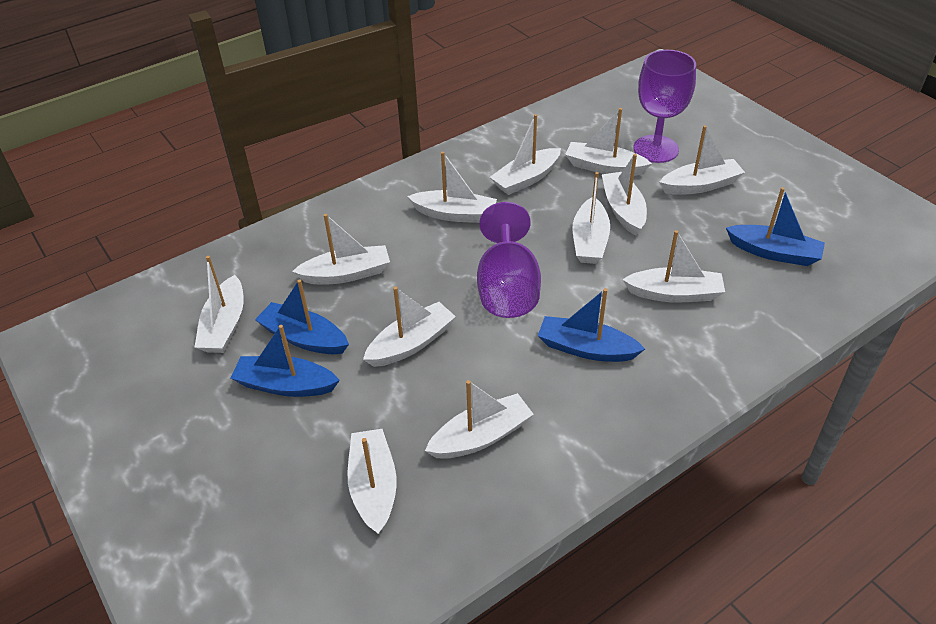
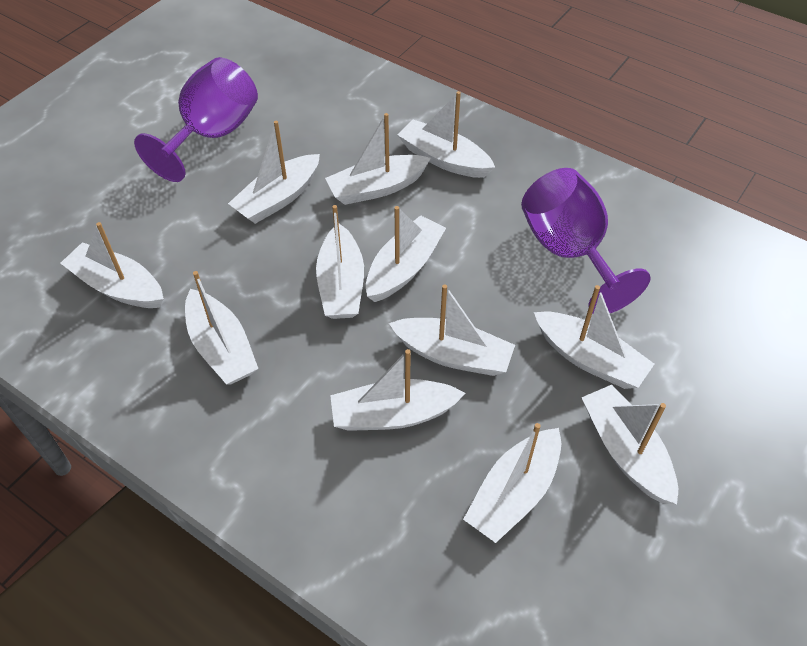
blue boat: [231,325,340,397] [255,279,349,354] [538,288,645,362] [726,187,825,266] = 4 -> none = 0

